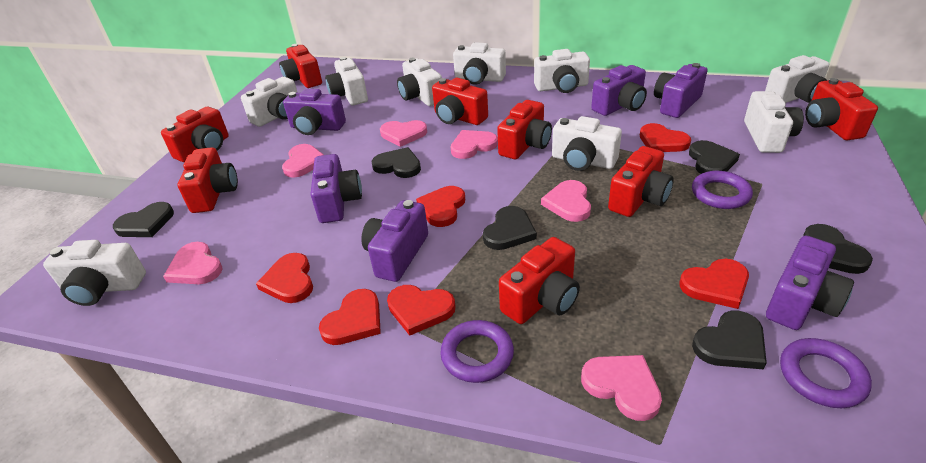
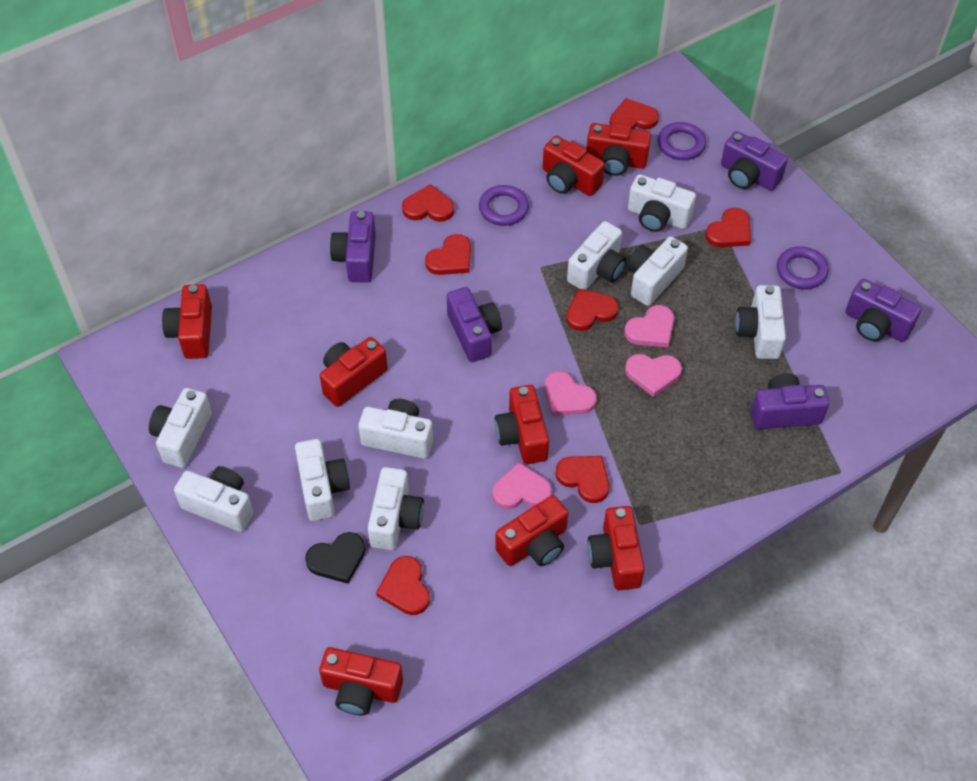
black heart: [113,202,174,237] [372,147,421,178] [483,206,537,250] [689,140,740,174] [692,311,767,369] [803,224,873,274] = 6 -> [305,532,365,584] = 1
pink heart: [163,242,223,284] [282,144,324,178] [380,120,427,147] [450,130,498,159] [541,180,591,222] [581,355,662,421] = 6 -> [492,462,552,509] [544,371,597,416] [624,305,674,347] [625,354,682,397] = 4
purple camera: [283,89,346,135] [311,154,362,223] [361,200,428,282] [591,65,647,116] [654,63,707,118] [766,236,854,330] = 6 -> [330,211,376,283] [447,287,502,362] [721,131,788,191] [751,374,829,429] [845,279,921,342] = 5
red heart: [256,253,313,303] [319,289,381,345] [387,285,455,336] [416,186,465,227] [640,123,691,152] [680,259,749,309] = 6 -> [376,556,430,615] [402,184,454,222] [425,234,471,275] [556,456,609,503] [566,289,619,331] [610,98,659,129] [705,208,751,247] = 7

